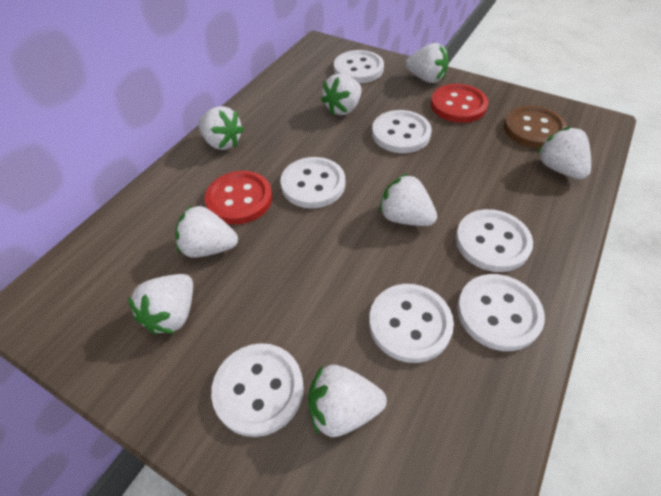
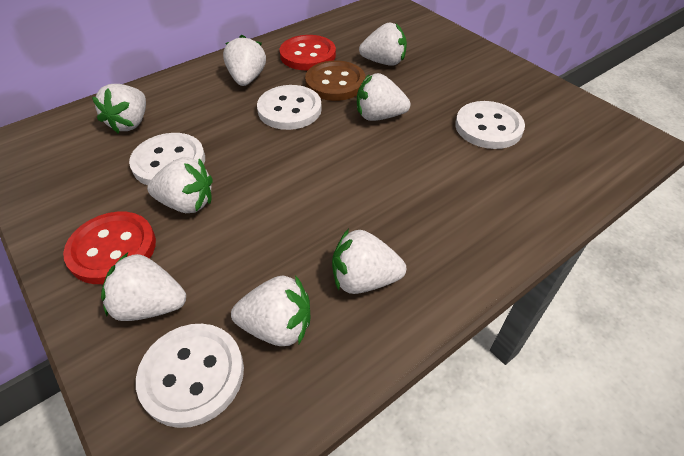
white button: [211,343,304,437] [280,157,345,208] [334,50,384,83] [369,284,454,363] [372,110,432,153] [456,209,533,272] [457,274,545,351] = 7 -> [129,133,205,186] [136,324,244,428] [257,85,322,130] [455,101,525,149] = 4

